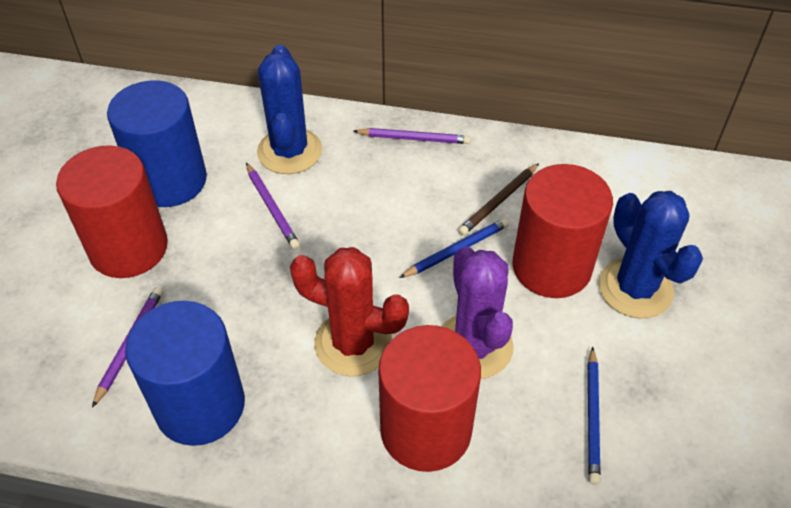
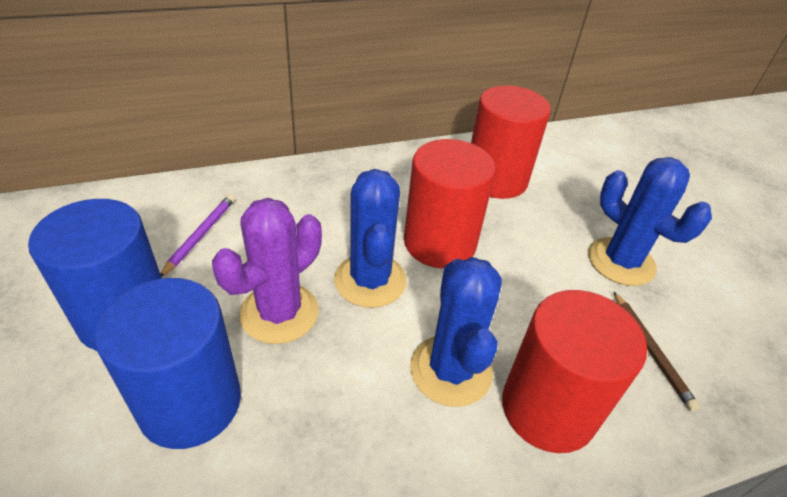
blue cactus: [257,45,322,174] [599,191,703,318] = 2 -> [334,169,407,308] [410,257,502,407] [588,157,712,286] = 3
blue pencil: [399,218,509,278] [588,347,601,485] = 2 -> none = 0
purple pencil: [92,287,163,408] [246,163,300,249] [354,128,471,144] = 3 -> [160,194,235,277] = 1
red cactus: [290,247,409,376] = 1 -> none = 0

